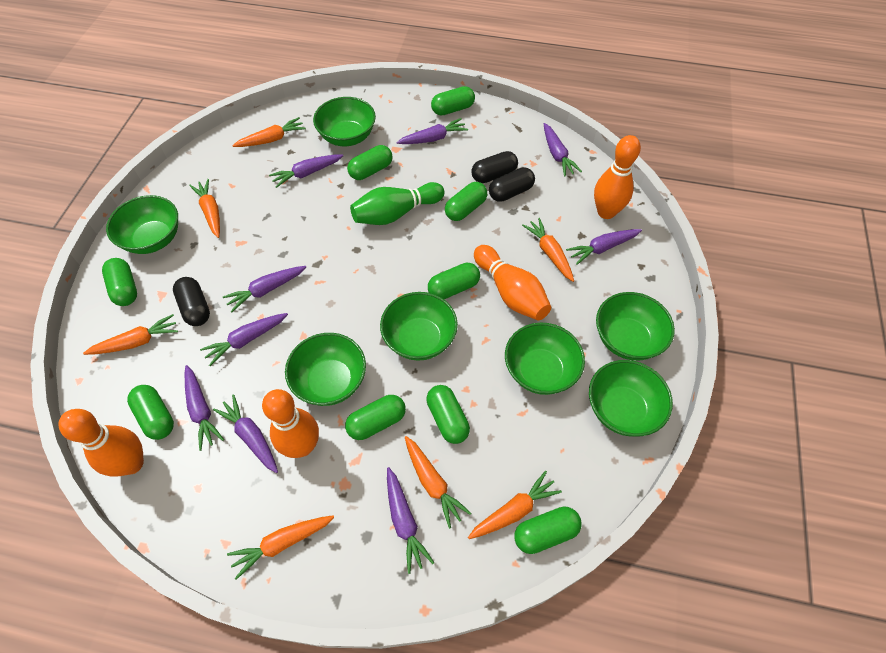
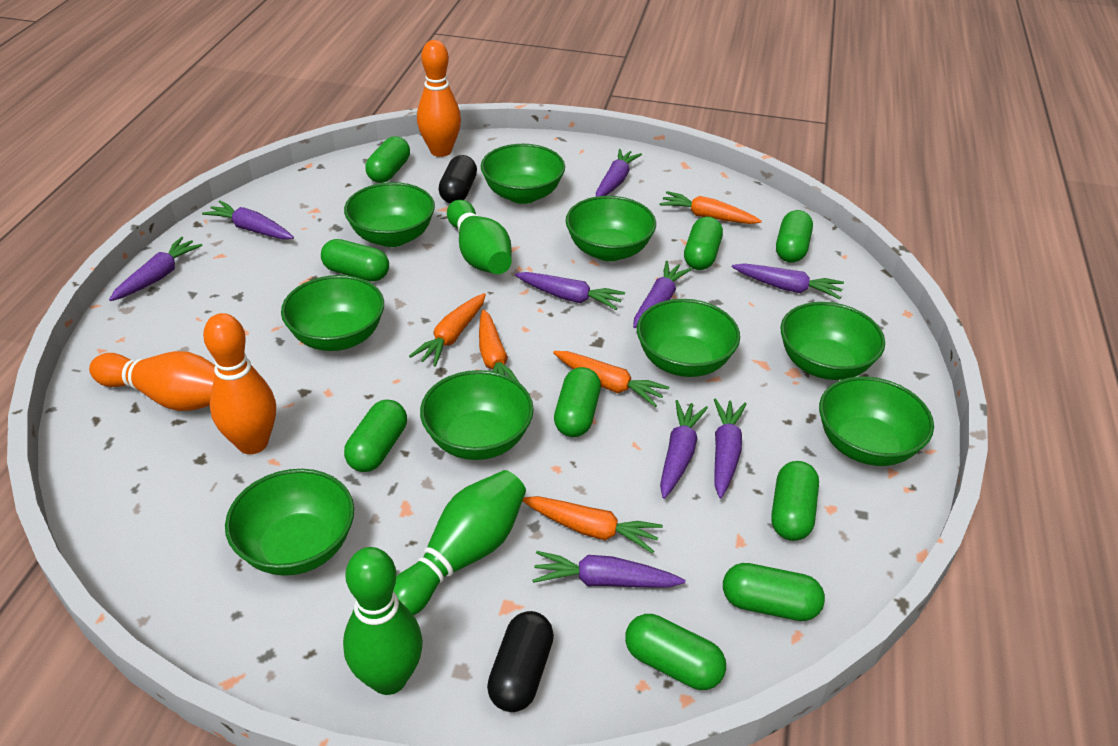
black capsule: [173,277,210,326] [472,151,518,183] [489,167,535,202] = 3 -> [438,155,477,204] [487,611,554,712] = 2
green bowl: [106,195,178,254] [285,333,366,406] [313,97,376,146] [380,292,458,361] [505,322,585,395] [589,360,673,437] [596,292,675,361] = 7 -> [225,469,354,576] [281,275,384,351] [344,182,435,247] [420,370,534,460] [481,144,565,204] [566,196,656,261] [637,299,740,377] [780,302,885,380] [819,377,934,466] = 9
green bowling pin: [350,182,445,225] = 1 -> [343,547,423,695] [393,470,526,615] [447,200,512,274] = 3
orange bowling pin: [59,409,144,477] [262,389,319,458] [474,245,551,320] [594,135,641,219] = 4 -> [89,351,215,411] [203,313,276,454] [417,40,461,157] = 3
orange carrot: [83,314,178,355] [189,179,220,238] [227,515,334,580] [232,117,306,147] [405,436,471,529] [468,471,562,539] [522,218,574,282] = 7 -> [409,293,486,367] [479,309,520,383] [523,496,663,553] [553,351,669,407] [659,191,762,224] = 5

